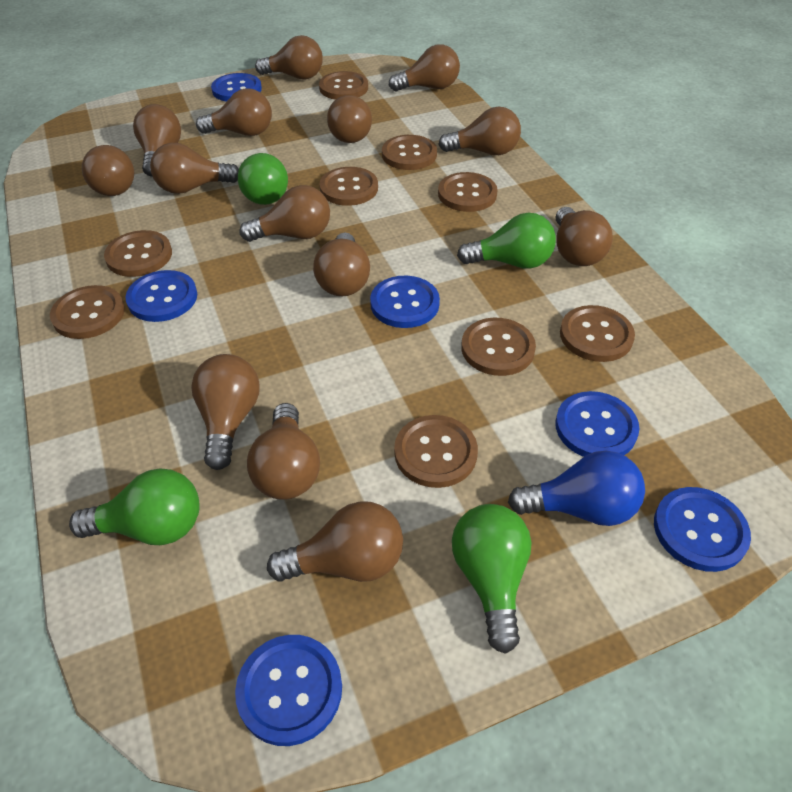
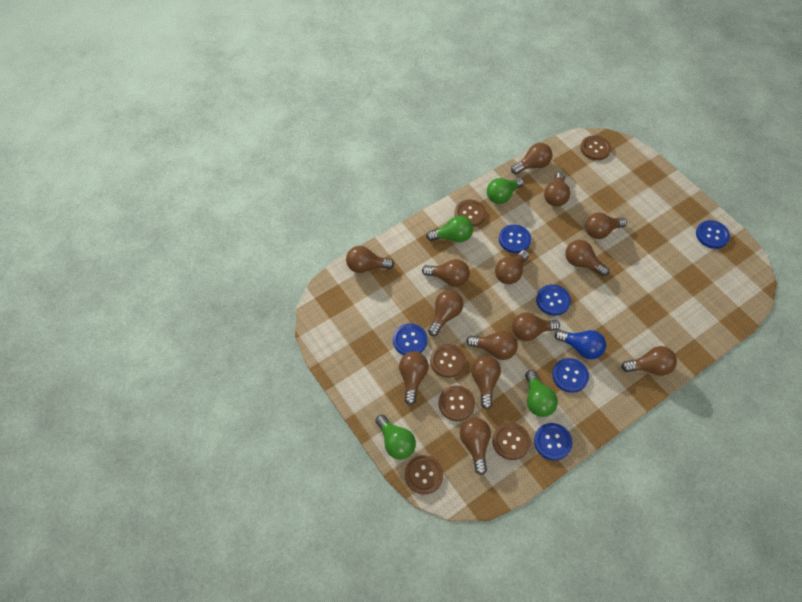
brown button: [50,285,125,339] [104,230,172,277] [319,71,368,100] [319,167,378,206] [382,135,437,170] [394,415,478,488] [438,172,498,212] [461,318,536,376] [560,305,635,362] = 9 -> [405,455,443,494] [430,344,466,378] [439,385,475,421] [454,200,486,227] [492,422,530,460] [581,135,611,160] = 6

